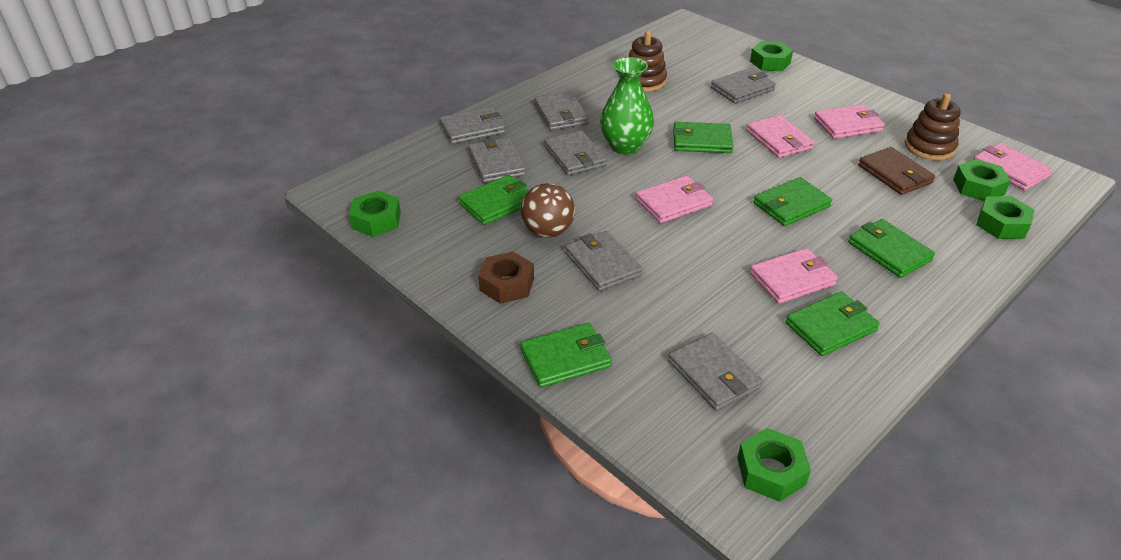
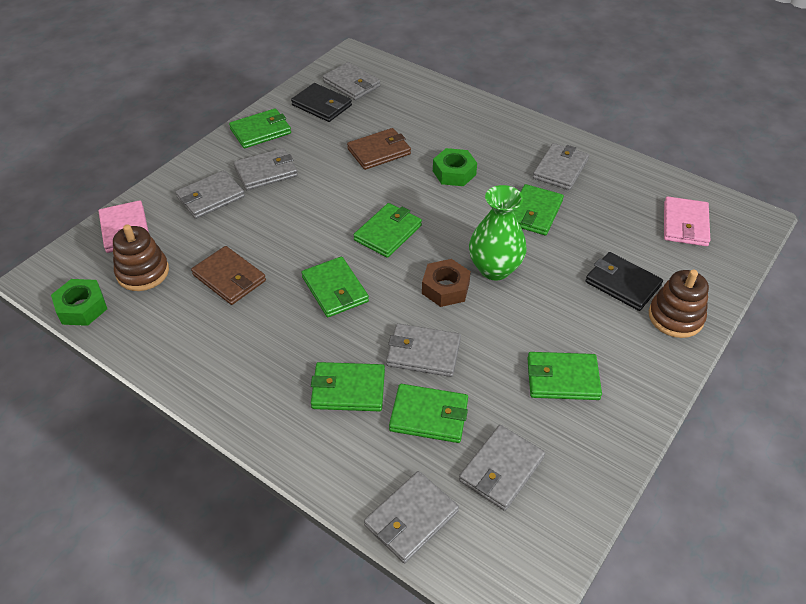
black wallet: none = 0 -> [291,83,352,122] [585,252,663,311] = 2
brown ball: [521,183,575,237] = 1 -> none = 0
brown wallet: [858,147,935,195] = 1 -> [191,246,266,305] [347,128,411,170] = 2
green nut: [349,191,401,237] [737,428,811,502] [750,41,793,71] [953,159,1011,201] [976,196,1035,239] = 5 -> [51,279,107,326] [433,148,477,186] = 2
green wallet: [458,175,529,225] [520,323,612,388] [673,122,733,153] [753,177,832,226] [786,292,880,356] [848,219,935,278] = 6 -> [229,108,291,148] [302,256,369,317] [311,362,385,411] [354,203,422,258] [389,384,468,443] [513,184,564,235] [527,352,602,400] = 7
pink wallet: [636,176,713,223] [746,115,814,158] [750,248,838,304] [814,104,885,139] [974,143,1053,191] = 5 -> [98,200,148,253] [664,196,710,246] = 2

